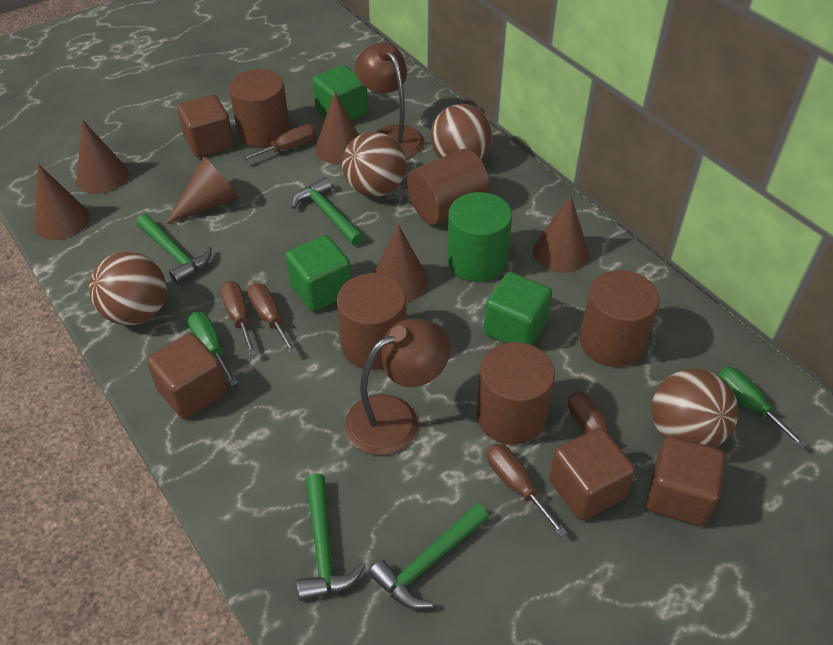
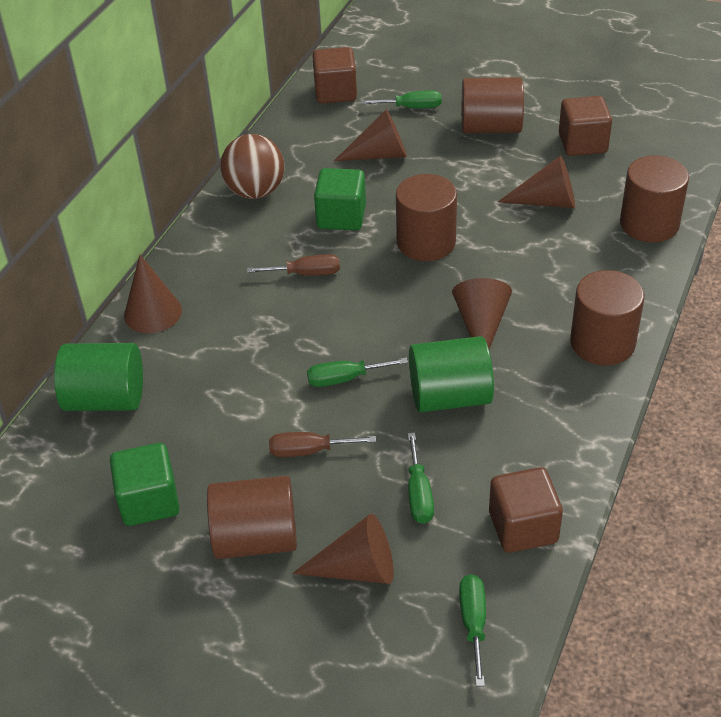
brown ball: [89,252,167,325] [342,132,406,197] [430,104,492,160] [652,369,738,448] = 4 -> [220,134,284,199] = 1
brown cone: [34,164,90,240] [76,120,129,194] [166,157,240,224] [315,92,359,164] [374,224,428,302] [533,195,589,273] = 6 -> [124,255,182,333] [292,514,394,584] [334,109,407,161] [452,278,512,349] [498,156,575,208] = 5
brown cube: [147,333,227,419] [177,95,234,158] [549,428,636,520] [646,436,725,526] = 4 -> [312,47,357,104] [489,467,563,553] [559,96,612,156] = 3
brown lamp: [345,319,450,455] [355,43,424,159] = 2 -> none = 0
brown screwdriver: [220,281,257,356] [240,124,316,161] [247,283,297,354] [487,444,567,537] [568,391,637,482] = 5 -> [247,254,340,276] [269,432,376,457] = 2
green cube: [286,235,352,311] [313,65,368,121] [483,272,552,345] = 3 -> [110,443,180,526] [314,168,366,230] = 2
green cylinder: [447,192,512,282] = 1 -> [54,343,143,411] [409,336,494,412] = 2
green hammer: [136,214,212,284] [292,177,365,246] [297,473,365,601] [369,503,489,609] = 4 -> none = 0
green screwdriver: [188,312,238,386] [718,367,807,448] = 2 -> [307,358,408,387] [361,90,442,108] [408,433,434,524] [459,574,486,686] = 4

